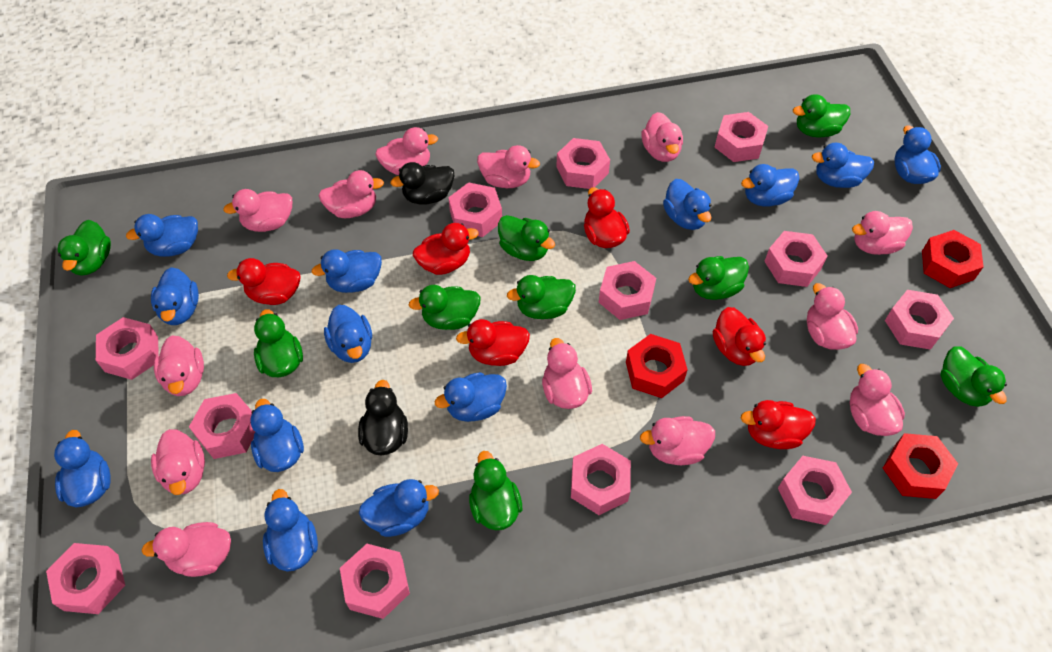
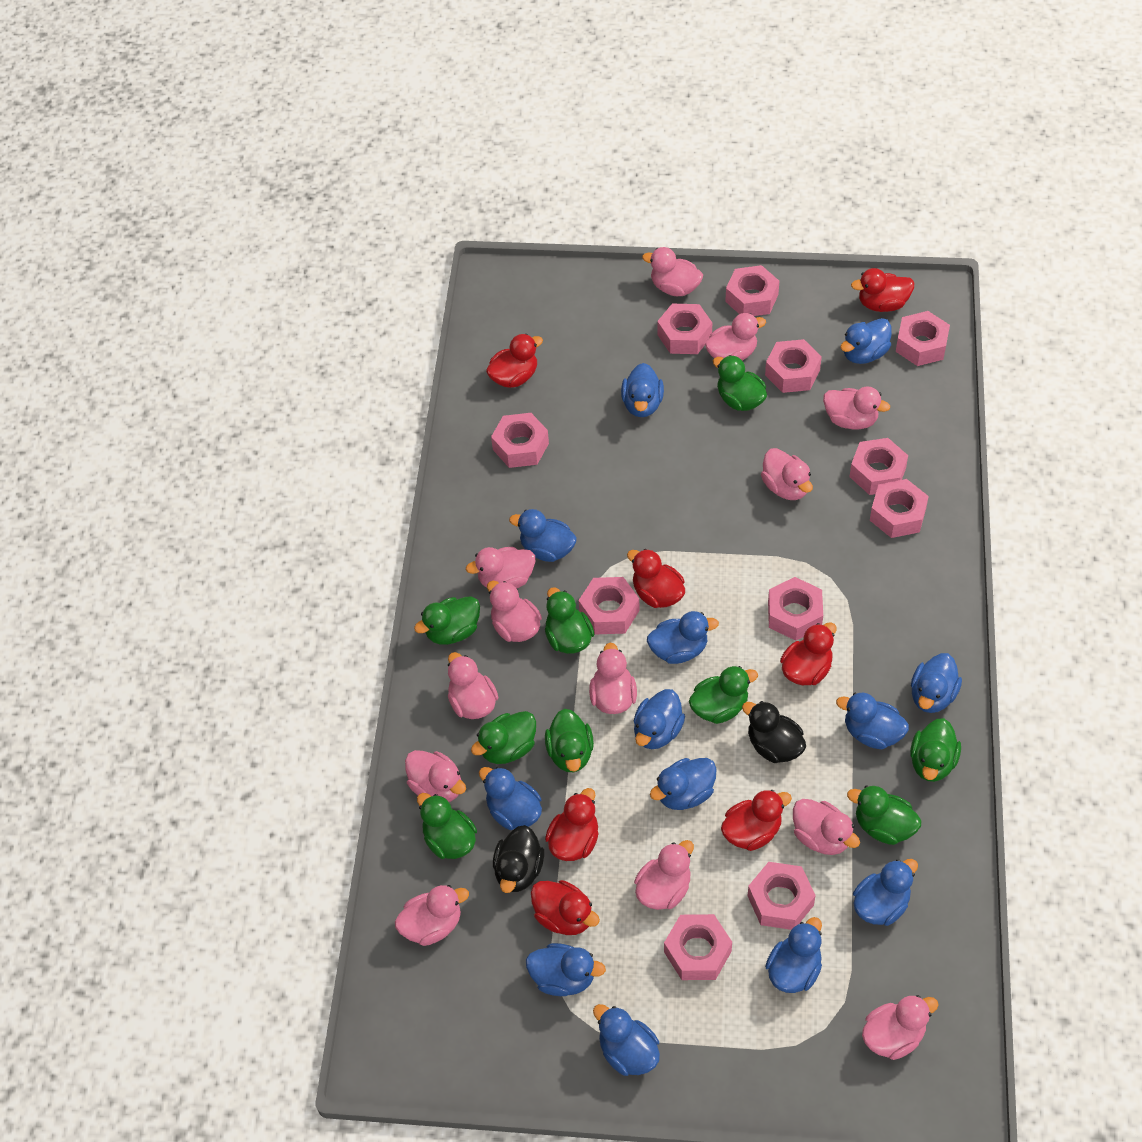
pink nut: [46,543,125,614] [96,317,159,380] [189,393,255,459] [340,544,410,619] [448,182,502,237] [556,138,610,189] [571,444,631,515] [599,261,656,320] [715,112,768,162] [764,231,827,287] [778,456,852,525] [885,290,954,350] = 12 -> [491,413,549,468] [579,577,640,634] [657,304,712,354] [664,914,732,980] [725,265,779,316] [747,862,816,930] [765,339,822,393] [768,577,823,641] [850,438,908,495] [870,479,929,538] [896,311,950,366] = 11
red duck: [227,258,301,305] [413,223,479,275] [456,319,530,366] [584,187,630,248] [713,307,766,366] [741,400,816,449] = 6 -> [486,334,543,388] [531,880,600,935] [545,788,599,861] [627,549,685,608] [721,790,792,851] [780,622,836,685] [851,268,914,312] = 7
red nut: [626,334,688,398] [883,433,958,499] [922,230,984,288] = 3 -> none = 0

